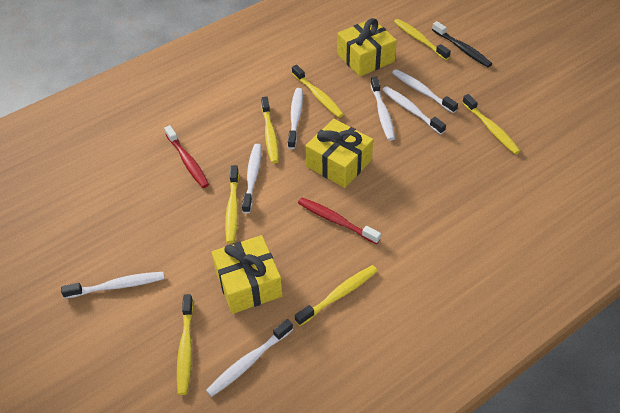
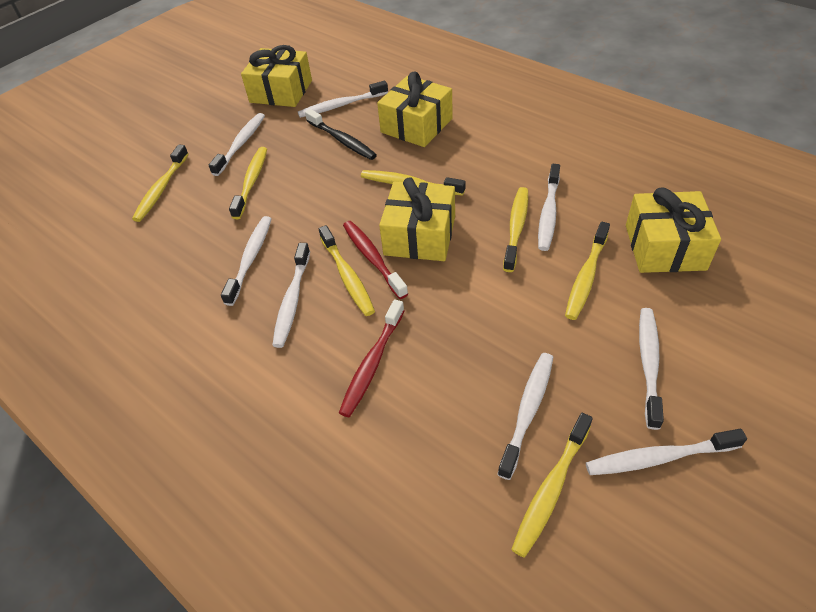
white toothbrush: [61,272,165,299] [206,319,293,397] [242,144,261,214] [288,88,303,149] [370,76,395,141] [382,86,446,135] [392,69,458,113] = 7 -> [209,113,265,176] [221,216,271,306] [272,243,310,348] [298,81,388,118] [497,353,553,480] [538,164,560,251] [586,429,747,475] [639,308,664,430] = 8
yellow gift: [212,235,283,314] [305,119,373,188] [337,18,397,77] = 3 -> [241,45,312,107] [377,71,453,147] [379,177,455,261] [626,188,721,273] = 4

